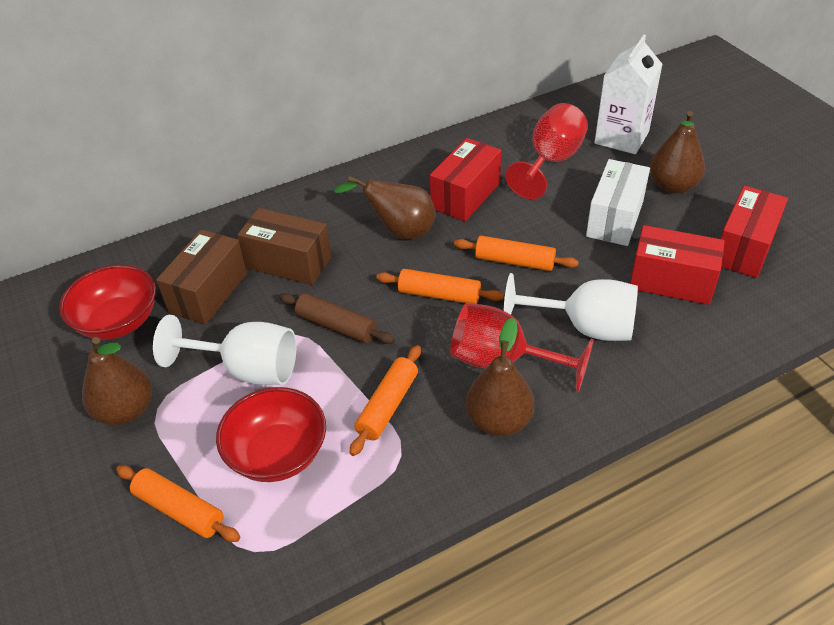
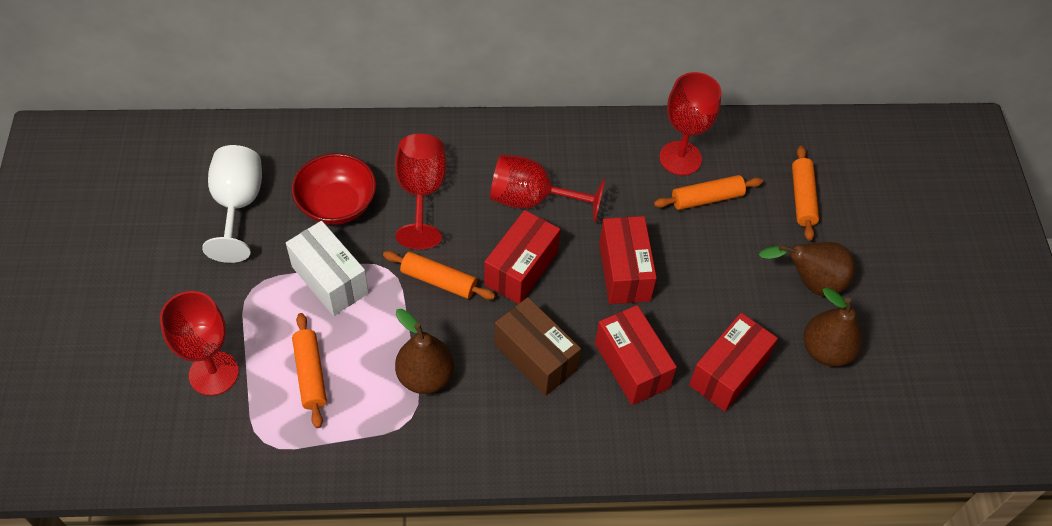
brown box: [156,229,247,325] [238,208,331,285] = 2 -> [494,297,581,396] = 1
brown pear: [82,337,152,425] [334,176,435,239] [466,317,534,437] [650,111,705,194] = 4 -> [395,309,454,394] [759,242,855,296] [804,288,862,367] = 3
brown rolling pin: [279,293,395,344] = 1 -> none = 0
red bowl: [59,265,156,340] [216,387,326,482] = 2 -> [292,153,376,225] = 1
red box: [430,138,501,222] [630,225,725,305] [720,186,788,278] = 3 -> [484,210,560,304] [595,305,677,405] [599,216,657,304] [689,313,778,412] = 4
red goblet: [450,303,594,392] [505,103,588,199] = 2 -> [160,291,239,396] [395,134,446,249] [490,154,605,222] [659,72,721,175] = 4
white carton: [594,35,663,154] = 1 -> none = 0
white goblet: [153,315,296,385] [503,273,638,341] = 2 -> [202,145,262,263] = 1

